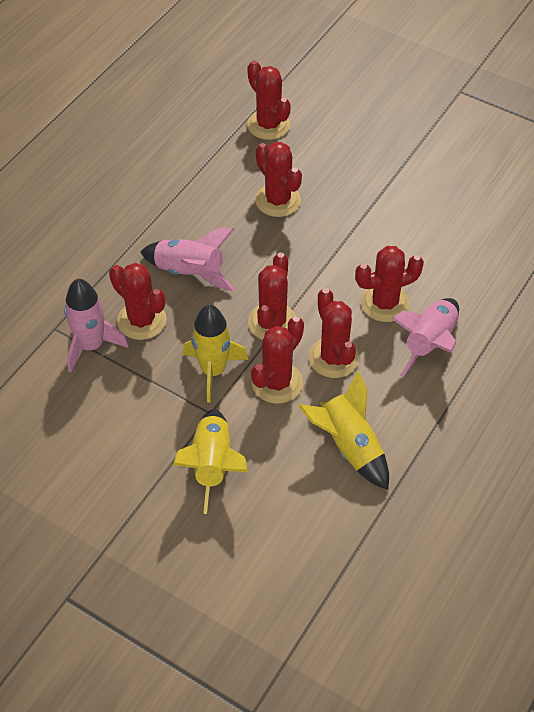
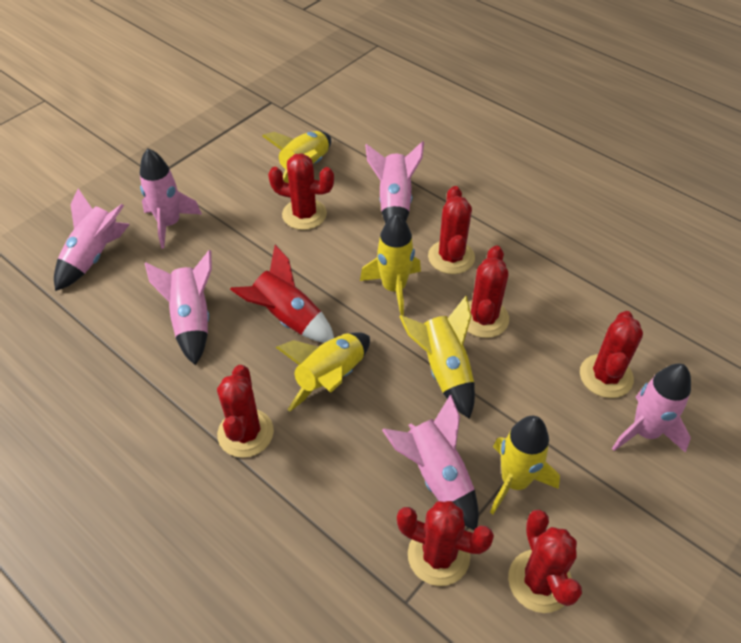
pink rocket: [64,279,129,373] [140,227,235,291] [391,298,459,377] = 3 -> [54,189,130,291] [140,148,202,249] [145,250,212,365] [365,141,424,224] [382,395,479,530] [612,363,691,453] = 6
red rocket: none = 0 -> [230,245,334,343] = 1
yellow rocket: [173,409,248,514] [183,305,248,403] [299,371,389,490] = 3 -> [262,131,331,183] [276,332,370,412] [360,214,421,316] [399,296,475,419] [490,416,560,514] = 5

